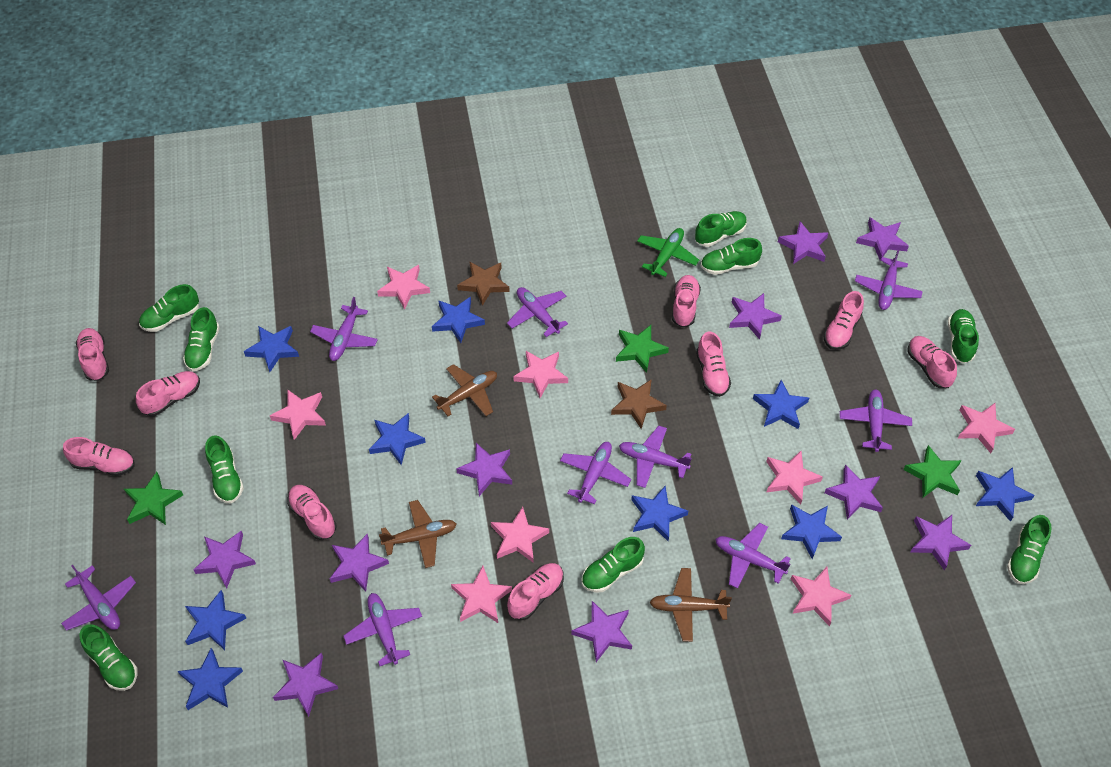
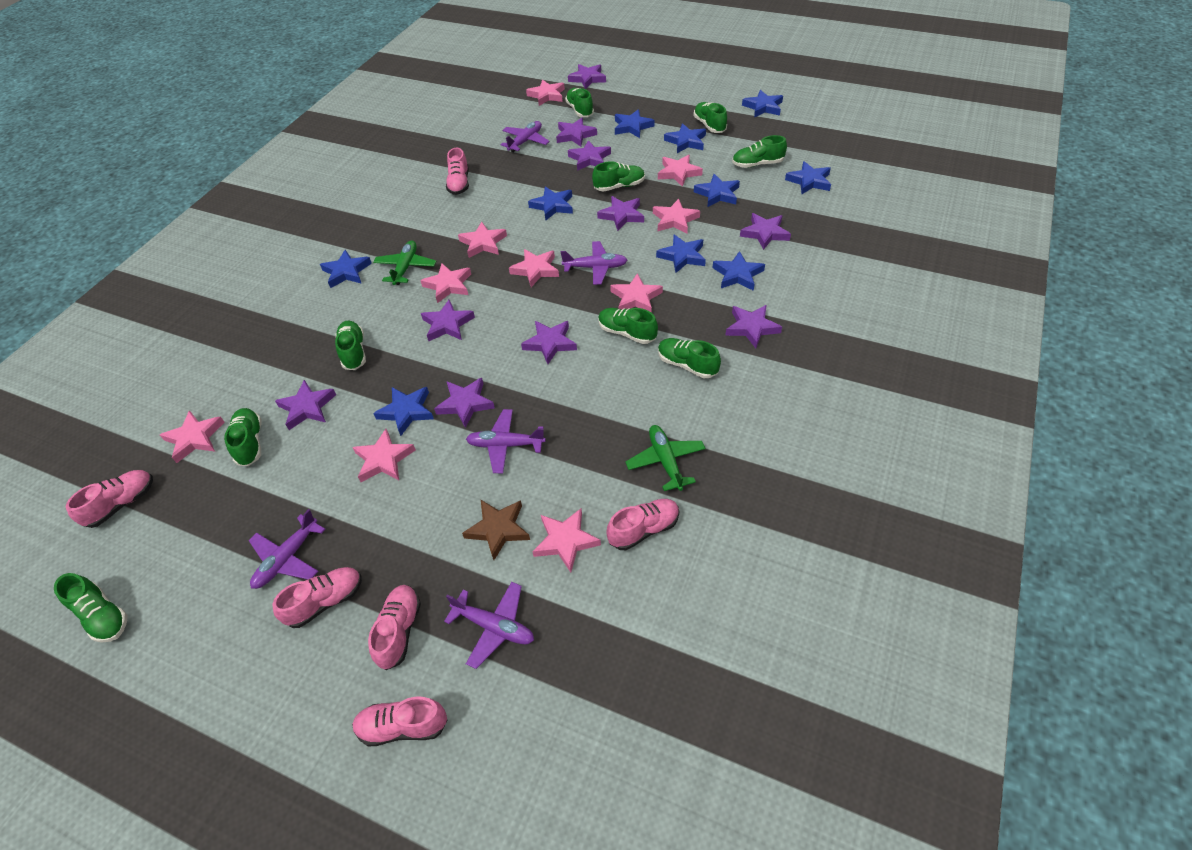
blue star: [177,648,243,710] [185,590,246,650] [244,326,299,372] [369,413,426,465] [432,297,485,343] [631,486,688,541] [753,380,809,429] [781,504,842,559] [976,467,1035,522] = 9 -> [320,250,372,288] [373,387,434,436] [528,187,573,221] [615,109,654,138] [656,235,706,273] [664,123,706,153] [694,174,740,207] [713,251,765,291] [742,90,783,117] [785,161,831,194] = 10
brown plane: [379,500,456,568] [432,364,497,416] [650,568,732,642] = 3 -> none = 0
brown star: [457,261,510,306] [611,379,667,429] = 2 -> [462,500,530,560] = 1
green plane: [637,228,699,277] = 1 -> [373,240,436,285] [625,425,705,491] = 2
green star: [124,472,183,525] [616,325,669,373] [903,445,962,498] = 3 -> none = 0
pink shoe: [63,437,135,476] [76,328,109,381] [136,371,200,416] [287,485,337,540] [507,563,564,620] [672,275,701,327] [696,332,731,397] [823,291,864,350] [908,336,957,388] = 9 -> [66,470,153,528] [272,567,362,628] [352,697,447,746] [368,585,421,670] [446,148,469,195] [606,499,679,550] = 6
pink star: [270,389,326,440] [377,265,430,310] [451,566,512,623] [491,507,549,563] [513,351,568,398] [766,451,823,505] [791,567,851,626] [958,403,1015,453] = 8 -> [160,410,225,463] [352,429,416,482] [420,263,471,303] [458,222,507,258] [509,249,559,287] [526,80,565,106] [532,509,601,572] [610,273,663,313] [653,199,700,234] [658,155,703,187] = 10
purple plane: [61,565,136,631] [310,297,378,361] [343,593,422,666] [507,287,568,337] [560,442,631,504] [619,426,692,488] [715,523,791,589] [840,389,912,452] [855,249,923,310] = 9 -> [249,509,326,589] [444,582,534,669] [466,409,546,473] [501,121,550,153] [560,241,627,285] = 5

